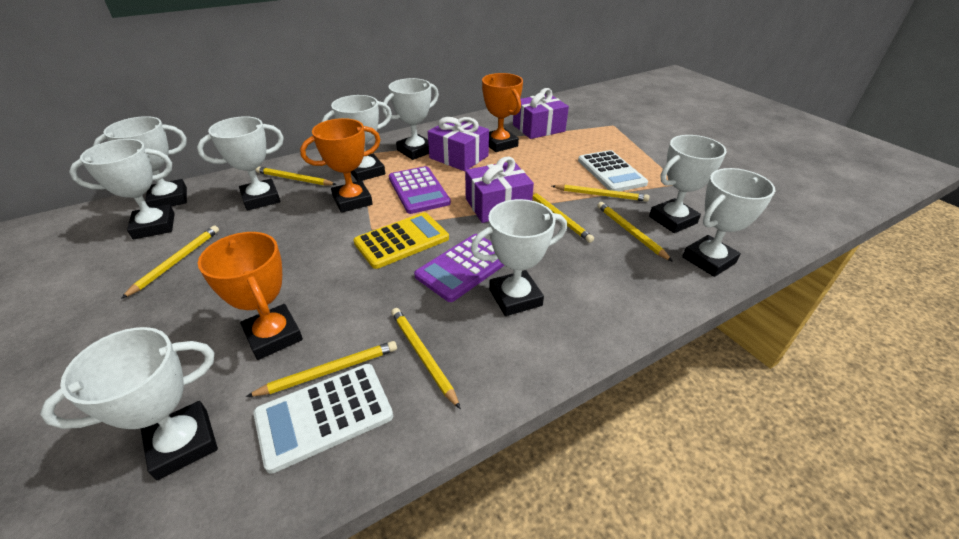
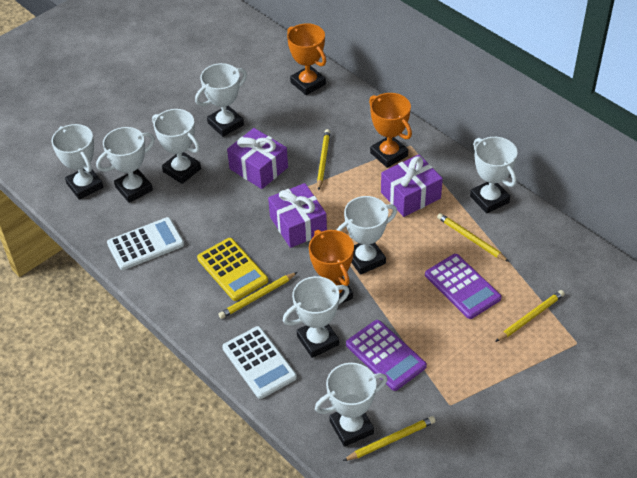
white trophy: [40,327,218,480] [69,139,175,239] [93,116,187,208] [197,116,284,211] [321,95,392,181] [382,78,439,160] [471,199,567,316] [649,135,727,233] [682,168,775,277] = 9 -> [51,124,104,200] [96,127,155,203] [152,109,201,184] [195,63,247,137] [283,276,349,358] [315,363,387,447] [337,196,397,275] [470,137,517,213] = 8
yellow pencil: [121,226,219,299] [246,341,397,397] [255,167,337,186] [391,308,461,409] [532,192,594,243] [552,184,649,202] [597,202,673,262] = 7 -> [218,272,298,319] [317,129,330,191] [343,416,436,461] [437,213,509,262] [495,290,565,342] = 5

